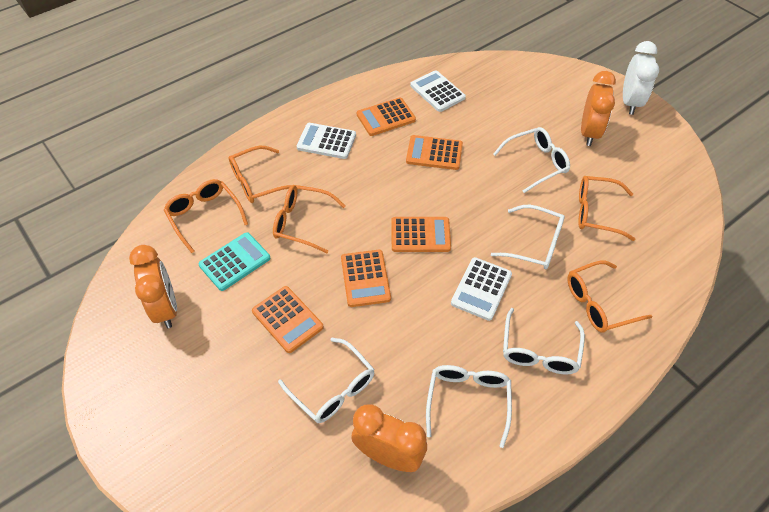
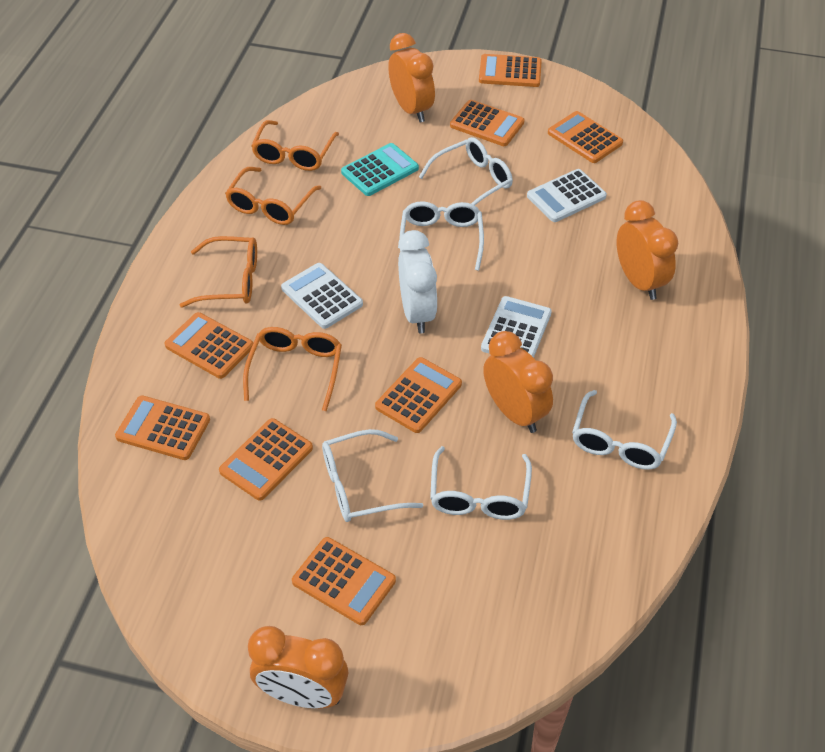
orange calculator: [252,286,324,353] [341,250,391,307] [357,97,416,136] [391,217,451,252] [406,135,463,170] = 5 -> [115,396,210,460] [164,312,253,379] [219,418,313,501] [292,537,396,625] [375,357,462,433] [450,100,524,146] [479,54,542,87] [548,111,623,163] = 8
orange clock: [129,245,177,328] [351,404,427,472] [581,71,616,146] = 3 -> [248,626,348,708] [388,33,435,123] [483,331,553,433] [617,200,678,300] = 4
orange glasses: [164,179,248,253] [229,146,292,203] [273,185,346,253] [567,260,652,333] [578,176,635,241] = 5 -> [180,236,257,308] [225,167,321,225] [243,327,342,411] [251,120,339,171] = 4

